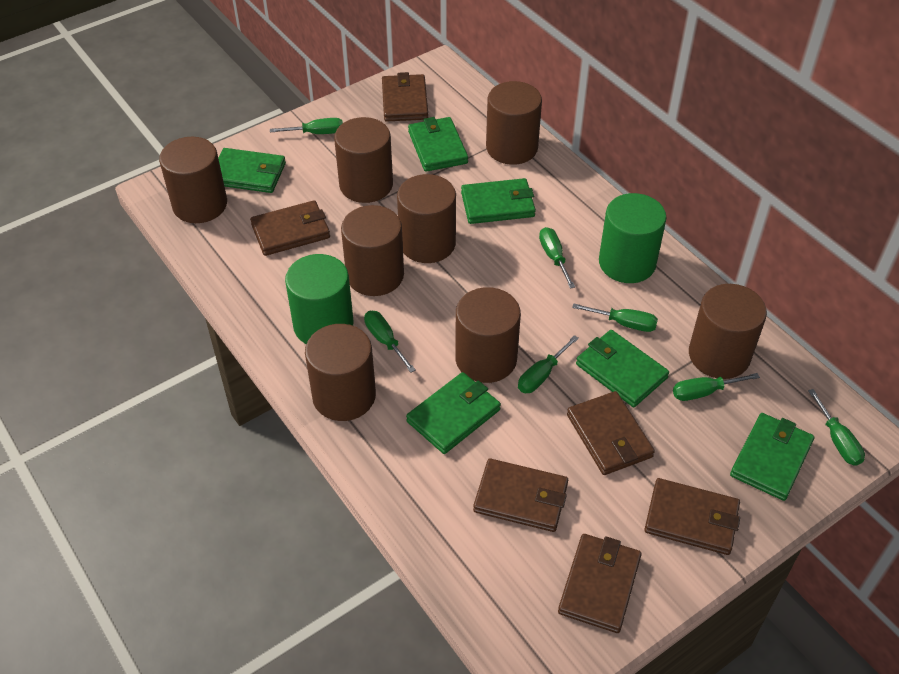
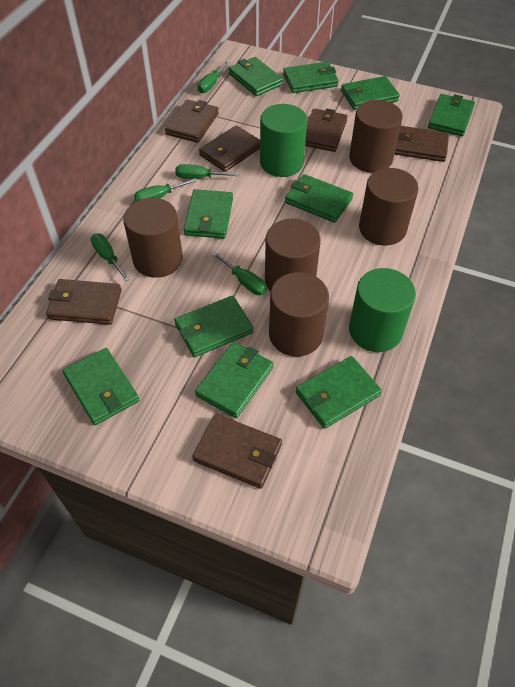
brown cylinder: [159,137,227,223] [305,324,376,421] [334,117,393,203] [341,205,404,296] [397,174,456,263] [455,287,521,383] [486,81,542,165] [689,284,767,379] = 8 -> [123,198,183,278] [265,219,321,292] [269,272,329,356] [349,100,403,173] [359,168,419,245] = 5
green screwdriver: [270,118,343,134] [364,311,415,373] [518,335,579,393] [539,227,575,289] [572,303,658,332] [673,373,760,401] [808,389,865,466] = 7 -> [90,233,130,282] [134,178,197,201] [175,164,240,179] [197,61,231,93] [212,252,267,295] = 5
green wallet: [218,148,286,193] [406,372,501,454] [408,117,468,172] [461,178,536,224] [576,330,669,407] [730,413,815,501] = 6 -> [63,348,139,425] [174,296,254,357] [184,189,233,239] [195,342,274,418] [228,57,283,96] [283,62,339,93] [285,174,353,223] [296,356,382,429] [341,76,400,110] [428,94,475,136] = 10

